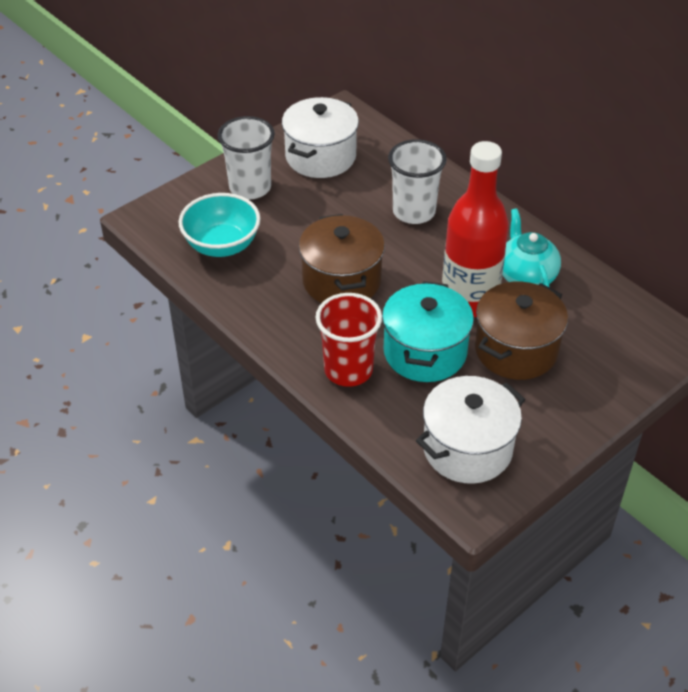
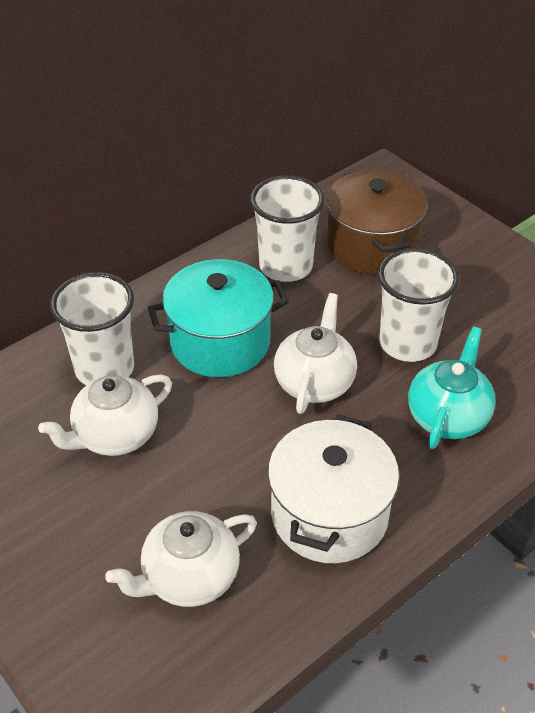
brown pot: [299,214,385,303] [475,282,568,380] = 2 -> [326,170,427,275] = 1
red bottle: [442,141,509,317] = 1 -> none = 0
red cup: [315,293,382,387] = 1 -> none = 0
turquoise bowl: [178,193,261,257] = 1 -> none = 0
white cup: [218,116,275,200] [388,139,447,224] = 2 -> [50,272,134,385] [250,175,325,282] [378,248,459,362] = 3
white pot: [282,97,359,178] [416,376,526,484] = 2 -> [268,414,399,563] = 1
white teapot: none = 0 -> [38,375,172,456] [105,511,257,607] [274,293,357,414] = 3

